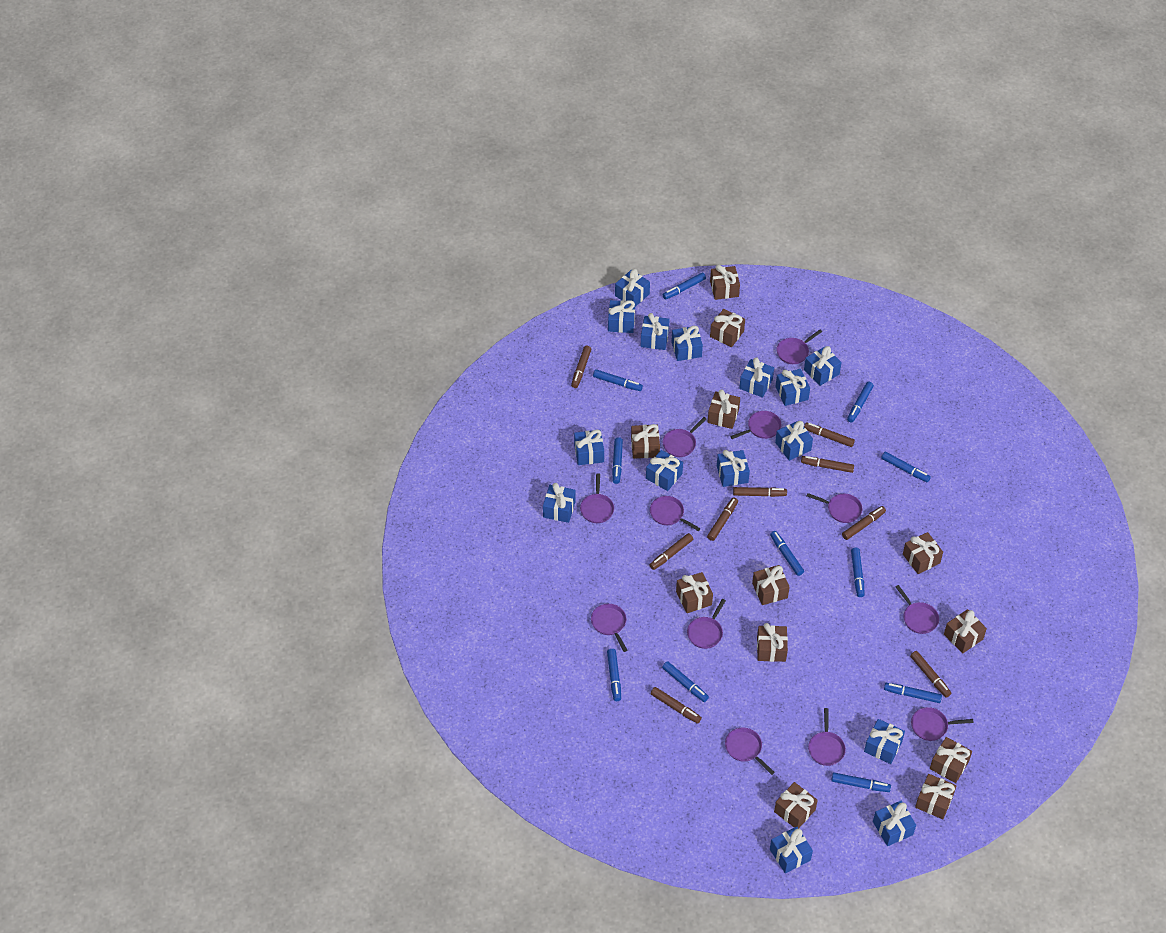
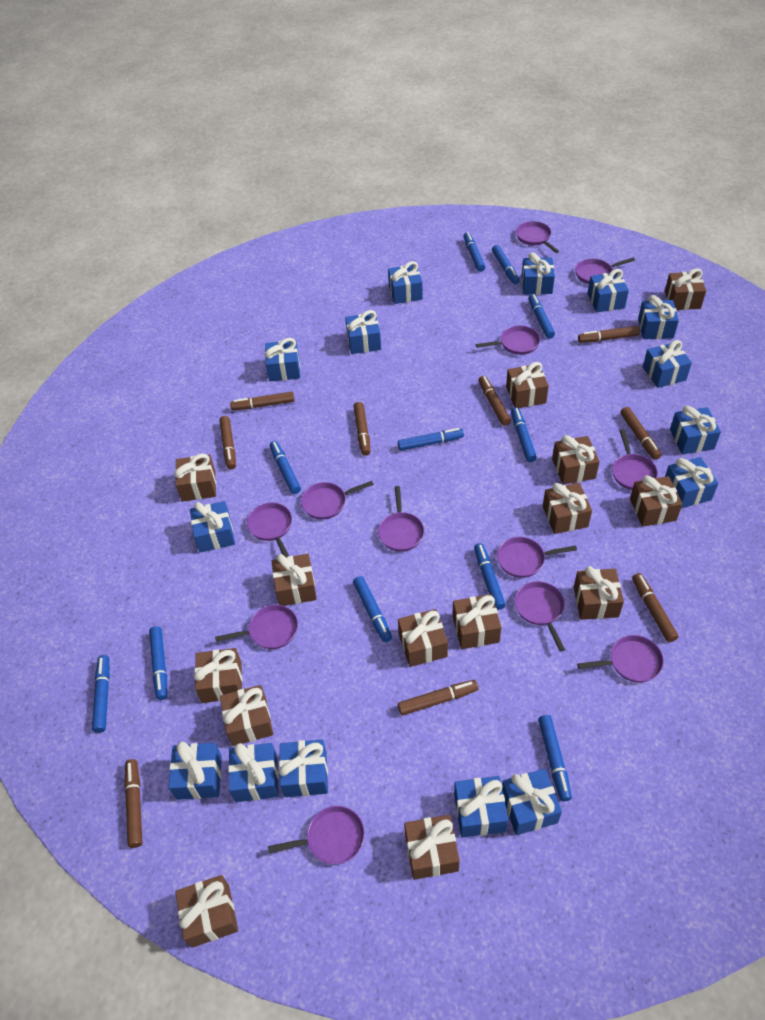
brown gift: [631,424,660,459] [676,572,713,613] [708,389,740,429] [710,264,740,300] [710,309,745,347] [752,565,790,605] [757,623,788,662] [774,782,818,828] [903,532,943,574] [915,774,957,819] [930,737,972,783] [944,609,987,654] = 12 -> [174,454,216,501] [175,875,238,948] [194,648,242,703] [220,685,273,746] [271,554,317,606] [398,609,448,667] [404,815,460,880] [452,594,501,649] [506,362,549,408] [543,483,592,534] [552,435,600,485] [574,566,624,620] [630,475,682,527] [665,268,706,310] = 14

